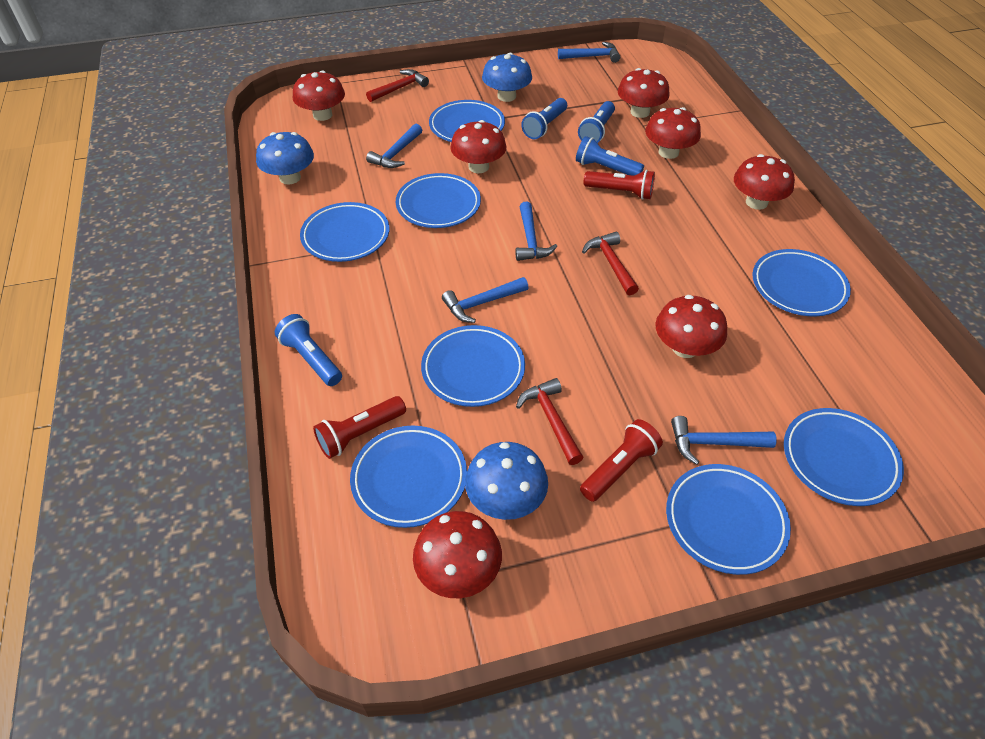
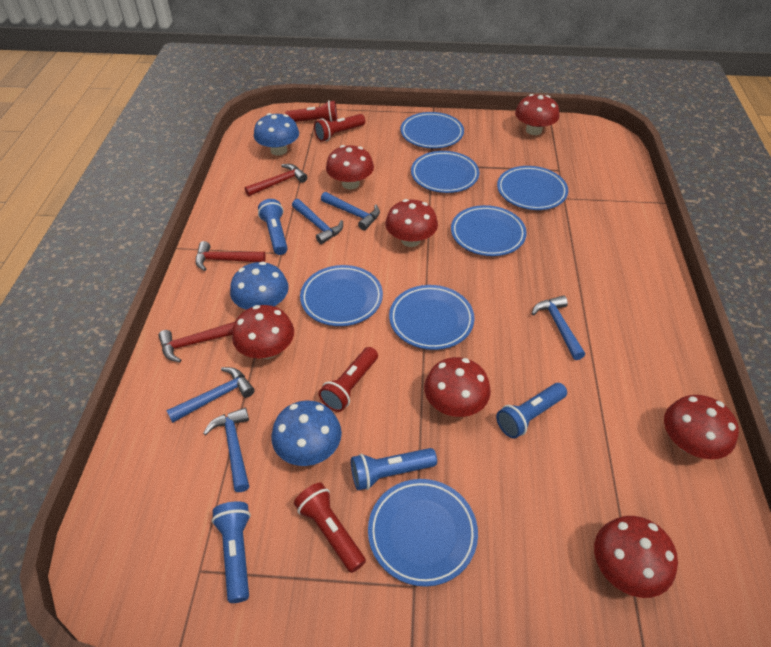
blue plate: [300,202,389,262] [350,426,467,528] [396,173,481,228] [421,325,525,407] [429,100,505,142] [666,464,791,575] [752,249,851,317] [784,408,904,506] = 8 -> [300,265,383,326] [368,479,478,587] [389,285,475,350] [400,112,464,149] [411,151,479,193] [451,205,527,256] [497,166,568,210] = 7
red flashlight: [313,396,406,459] [580,419,663,502] [584,170,655,200] = 3 -> [285,100,338,122] [294,483,366,573] [314,114,365,142] [319,347,378,412] = 4

